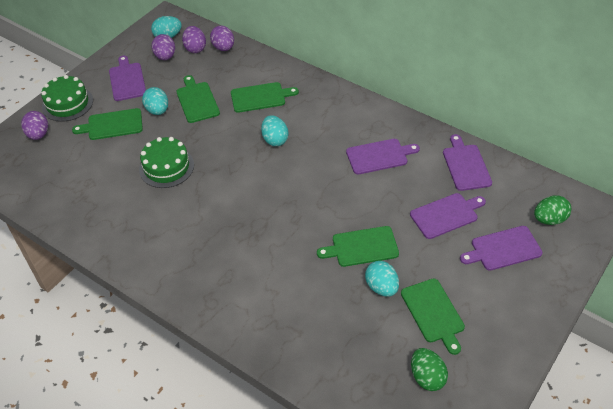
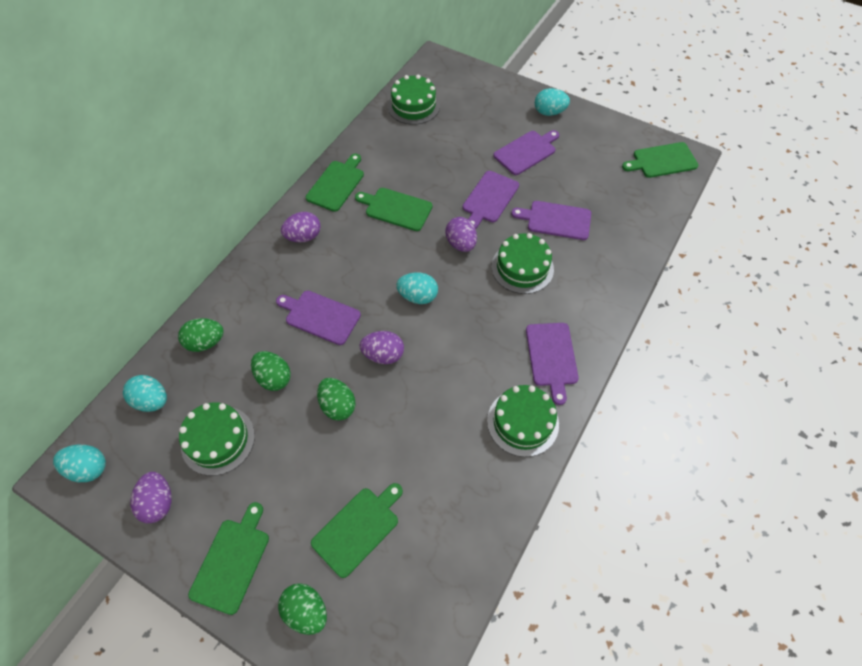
green cake: [41,75,93,122] [139,137,194,188] = 2 -> [179,403,255,476] [388,75,440,125] [487,385,559,457] [491,233,554,294] = 4
green egg: [411,348,448,391] [534,195,571,225] = 2 -> [178,318,224,352] [251,351,291,391] [278,583,327,635] [317,378,356,421] = 4

